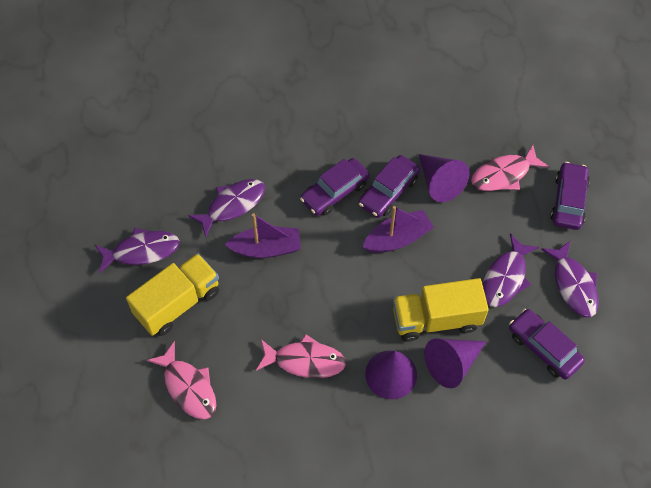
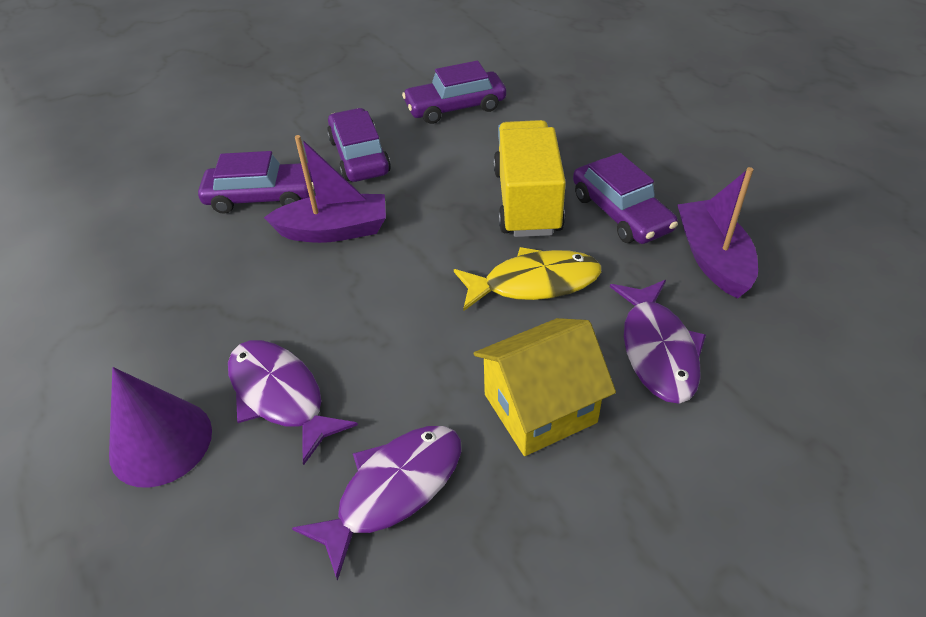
pink fish: [147,341,216,419] [256,334,346,378] [471,145,549,191] = 3 -> none = 0
purple cone: [365,350,417,399] [418,154,470,202] [424,339,486,388] = 3 -> [109,367,212,488] = 1
purple fish: [95,228,180,273] [188,179,265,237] [483,234,539,307] [541,240,599,317] = 4 -> [228,340,358,465] [292,426,461,581] [610,280,706,404] = 3
yellow fish: none = 0 -> [454,247,601,311] = 1
yellow house: none = 0 -> [474,318,616,456] = 1
yellow truck: [126,253,219,336] [393,278,489,342] = 2 -> [493,120,566,237] = 1

